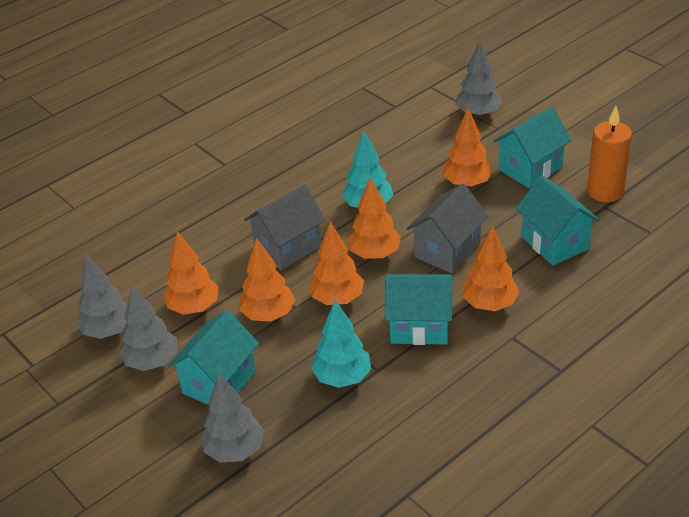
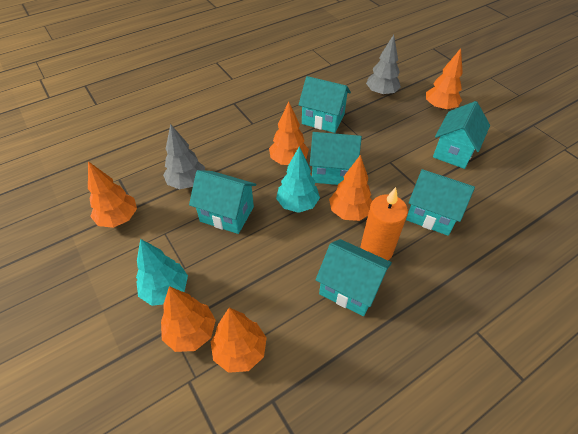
grey house: [244,184,325,270] [407,184,488,274] = 2 -> none = 0
grey tree: [76,255,127,339] [119,285,177,371] [201,373,264,463] [455,40,502,117] = 4 -> [163,124,205,189] [366,35,401,96] = 2
turquoise house: [168,310,259,405] [385,274,452,345] [493,107,572,188] [516,176,600,266] = 4 -> [189,170,256,234] [299,76,351,133] [310,132,362,185] [315,239,392,316] [406,169,475,236] [433,101,490,169] = 6

